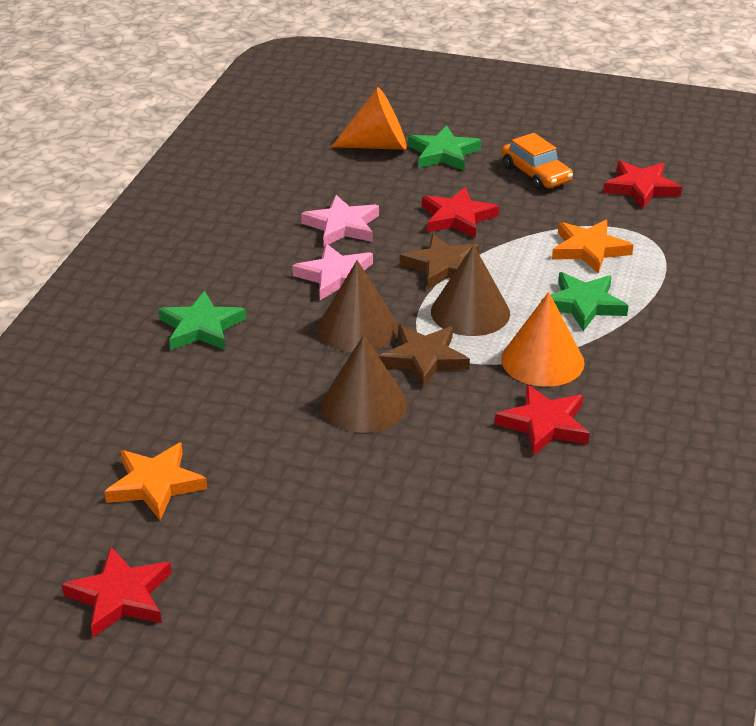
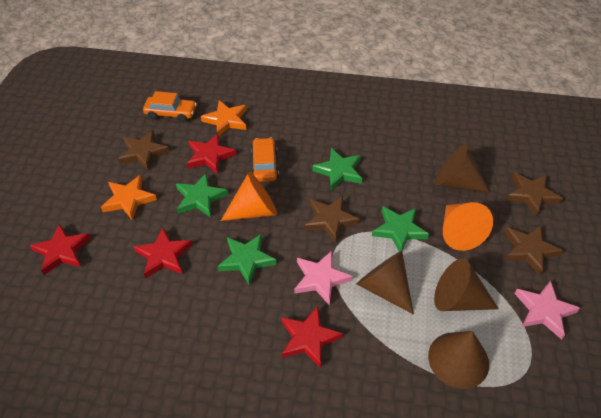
brown cone: [318,260,398,352] [321,335,407,433] [431,245,510,336] = 3 -> [356,251,414,314] [428,331,489,389] [434,258,499,311] [435,145,490,193] = 4
brown star: [379,325,470,388] [400,234,479,289] = 2 -> [118,130,170,170] [305,196,360,243] [505,225,563,275] [506,173,563,217] = 4
green star: [158,291,246,350] [408,125,481,170] [541,272,629,331] = 3 -> [176,173,228,217] [217,234,277,286] [312,148,362,190] [372,206,429,252] = 4
orange car: [502,133,573,190] = 1 -> [143,91,197,122] [251,137,279,182] = 2

